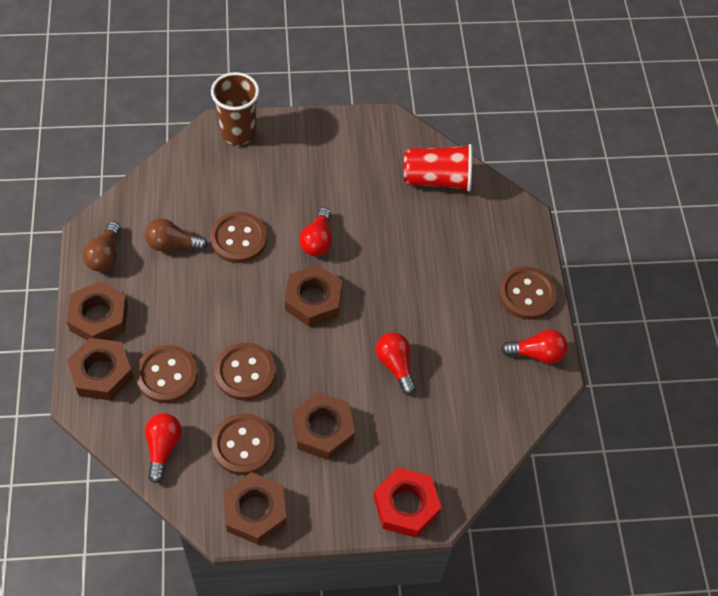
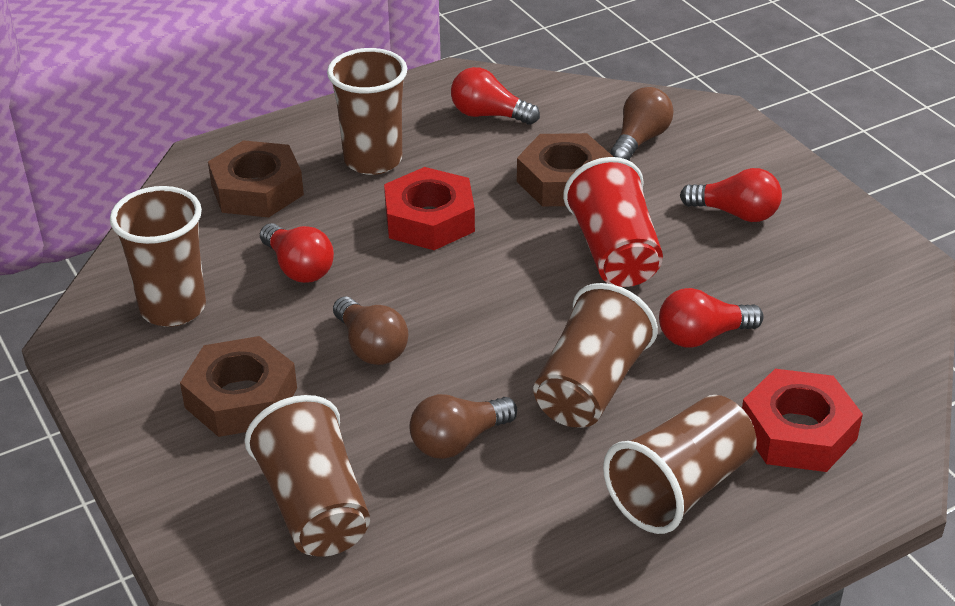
brown button: [136,345,198,403] [210,212,267,263] [212,413,275,475] [215,343,276,400] [498,266,557,320] = 5 -> none = 0
brown cup: [211,72,259,145] = 1 -> [110,186,206,327] [245,395,370,557] [327,48,407,175] [533,283,658,427] [603,395,757,534] = 5
brown light bulb: [83,222,121,272] [145,218,208,251] = 2 -> [333,296,408,365] [409,394,517,459] [610,87,674,160] = 3
brown nut: [66,281,128,340] [67,338,134,401] [223,472,287,545] [285,265,342,327] [293,392,355,460] = 5 -> [180,336,297,437] [208,140,304,217] [517,133,613,206] = 3
red nut: [374,467,441,537] = 1 -> [384,167,475,250] [742,369,863,472] = 2

